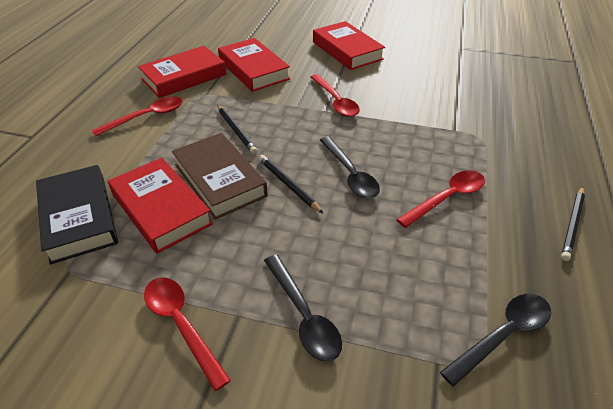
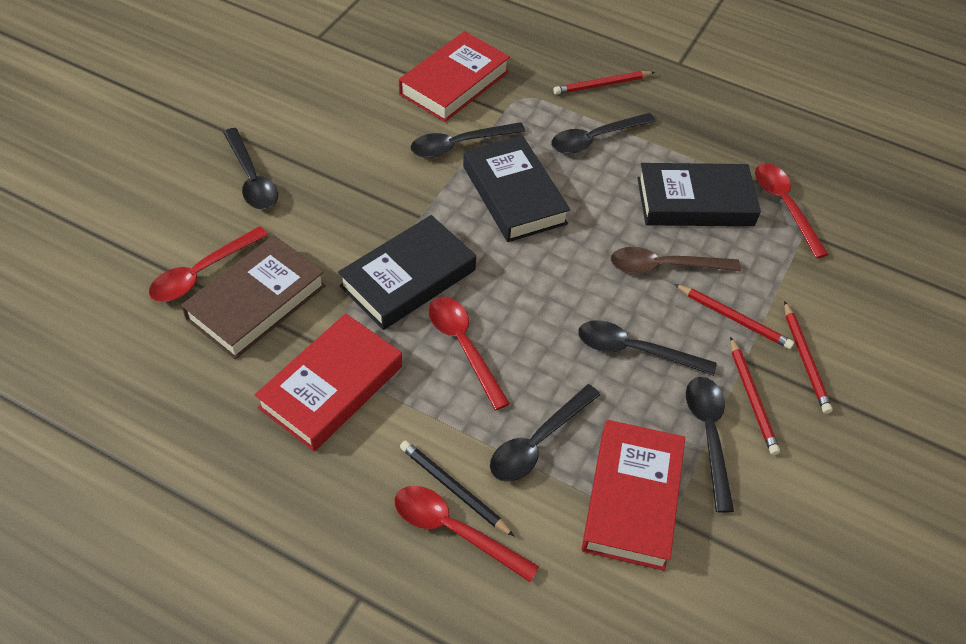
black book: [36,165,118,265] = 1 -> [338,215,476,330] [463,135,570,242] [637,163,761,226] = 3
black pencil: [217,104,257,154] [258,155,324,214] [561,186,585,261] = 3 -> [400,440,514,536] = 1
black spoon: [264,255,342,362] [320,137,380,198] [440,294,551,387] = 3 -> [223,128,278,210] [411,122,526,158] [490,384,600,482] [551,113,656,154] [578,320,717,376] [686,377,734,513] = 6
brown spoon: none = 0 -> [611,247,741,274] = 1
red book: [108,158,213,254] [138,46,226,98] [218,38,290,92] [313,21,385,70] = 4 -> [255,313,402,451] [399,31,510,122] [582,420,685,571] = 3
red pencil: none = 0 -> [553,71,655,95] [674,284,794,349] [730,337,780,455] [784,301,833,414] = 4

